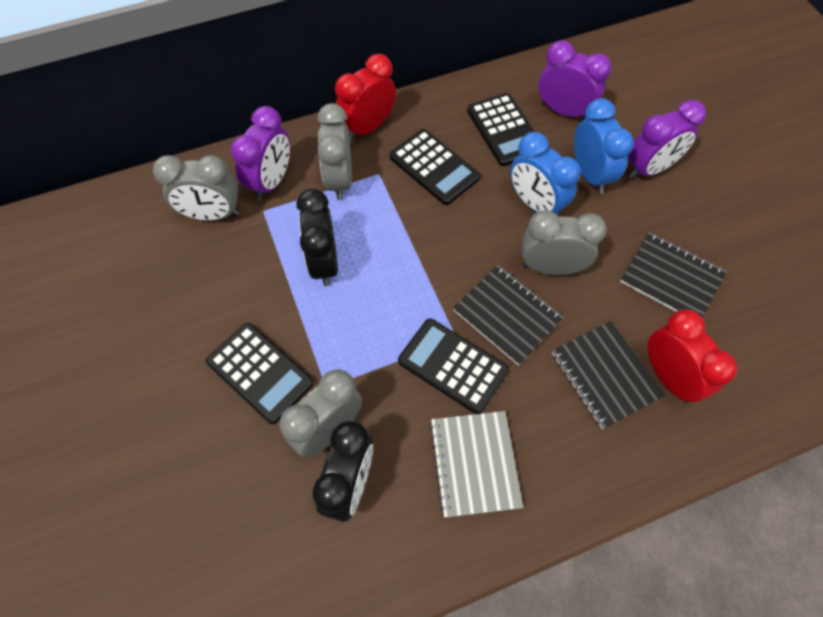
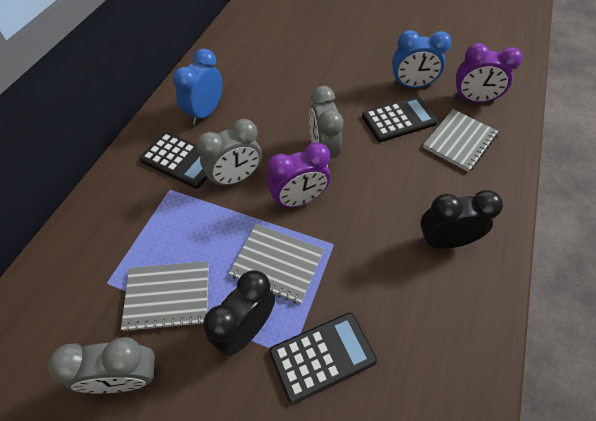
black calculator: [206,323,314,424] [390,129,480,205] [398,318,509,414] [467,93,535,166] = 4 -> [139,132,208,188] [269,312,377,404] [362,96,438,142] = 3
black notebook: [453,265,564,366] [552,321,665,429] [620,232,727,318] = 3 -> none = 0
grey clock: [153,155,239,221] [280,369,362,457] [317,103,352,200] [522,210,607,275] = 4 -> [48,337,158,393] [196,119,262,188] [309,86,343,167] = 3
grey notebook: [429,411,523,517] = 1 -> [121,261,209,332] [229,224,324,304] [423,109,498,172] = 3
purple clock: [231,106,290,201] [539,41,612,120] [628,100,706,179] = 3 -> [267,142,330,208] [453,43,522,103] = 2
red clock: [335,54,396,140] [648,309,737,403] = 2 -> none = 0

